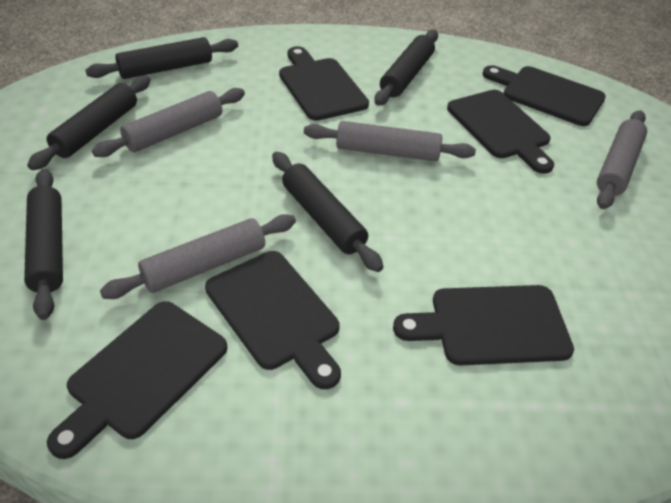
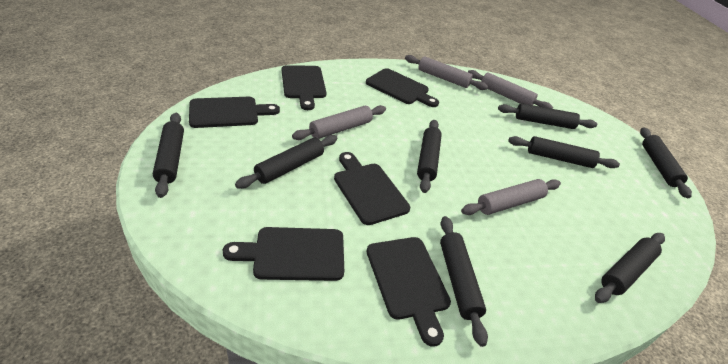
black rolling pin: [24,169,63,320] [27,76,151,170] [86,37,238,79] [272,152,383,272] [374,30,438,106] = 5 -> [153,113,184,198] [235,135,338,189] [417,120,442,193] [440,216,488,347] [498,103,597,129] [508,136,620,168] [595,233,665,303] [640,127,692,198] = 8

